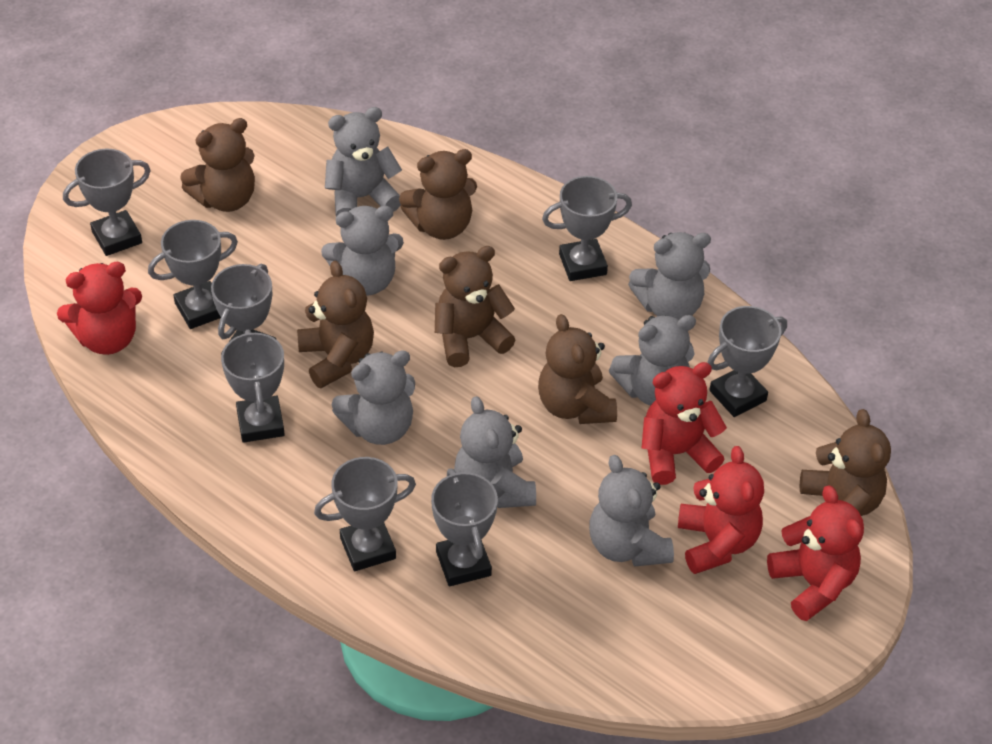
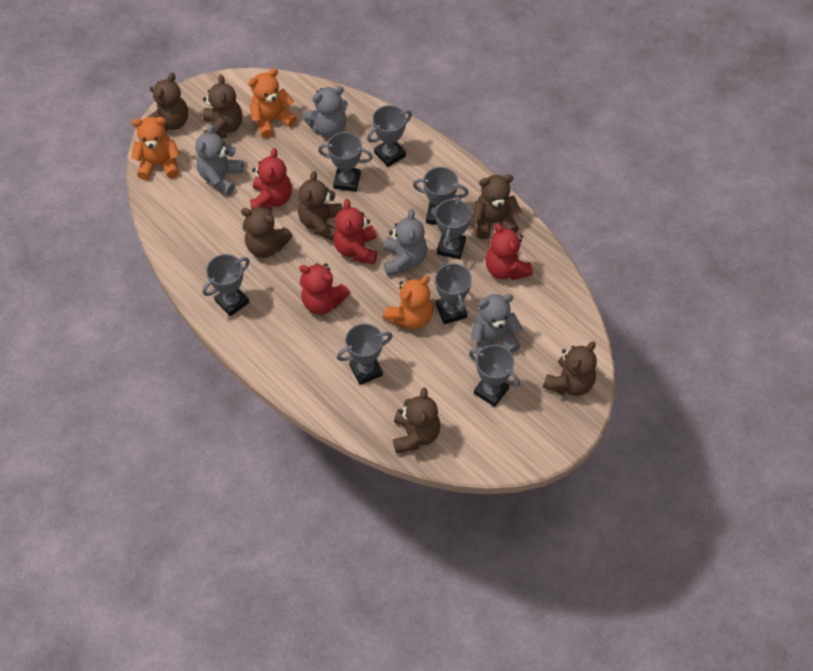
brown teddy bear: [180,118,255,212] [297,261,374,388] [399,149,477,240] [435,246,515,367] [538,314,617,424] [800,409,891,516] = 6 -> [148,73,188,132] [203,75,242,139] [241,207,293,258] [298,171,342,241] [393,388,441,453] [472,174,521,239] [543,341,597,396] = 7
grey teddy bear: [321,206,404,295] [325,107,402,217] [332,350,415,445] [454,396,536,508] [589,455,674,567] [609,315,696,406] [628,232,711,320] = 7 -> [195,124,243,195] [303,86,348,138] [384,209,427,276] [471,294,523,353] = 4
orange teddy bear: none = 0 -> [131,117,180,180] [248,68,297,138] [383,276,433,330] = 3

